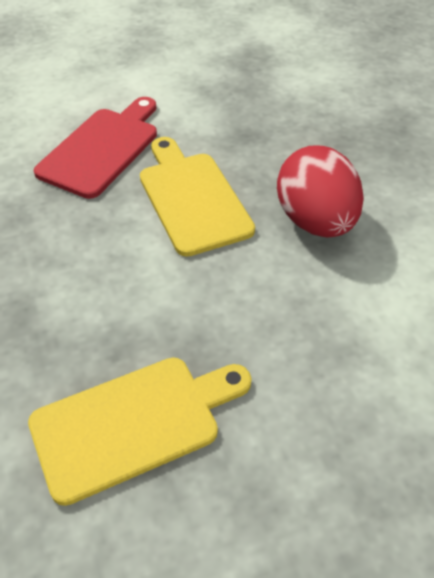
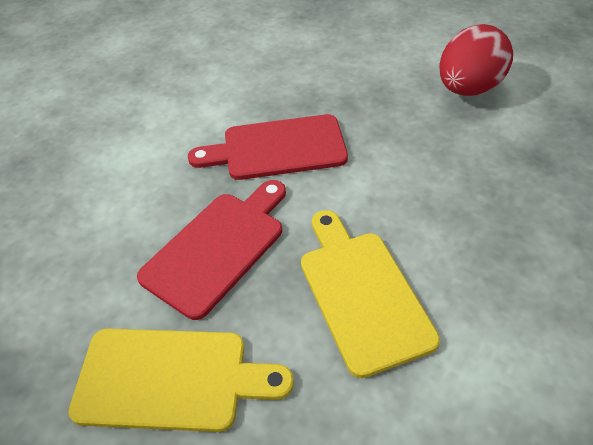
red cutting board: [34,97,157,199] = 1 -> [137,180,286,320] [188,114,348,180] = 2

